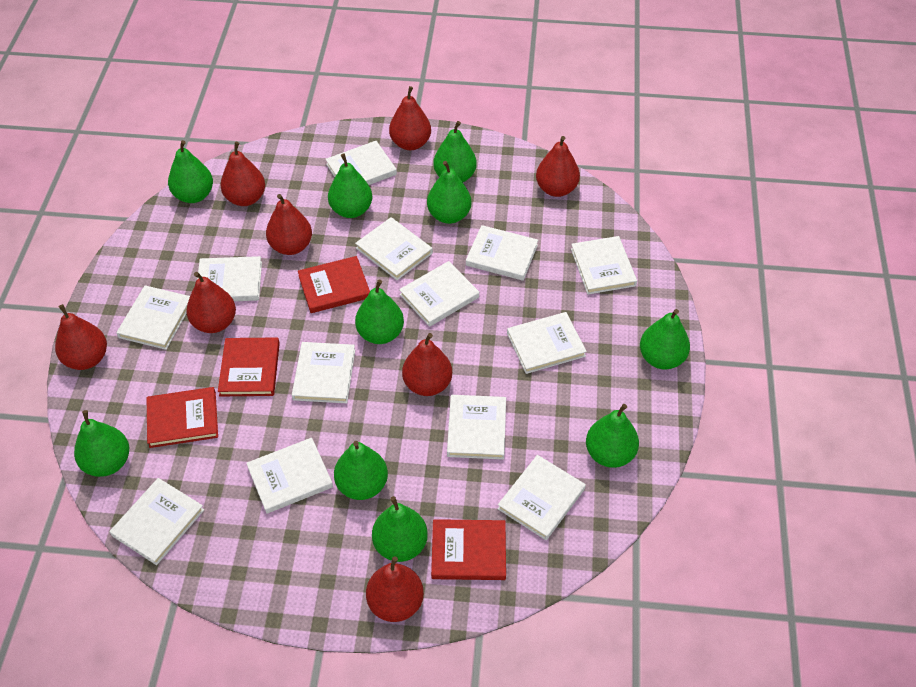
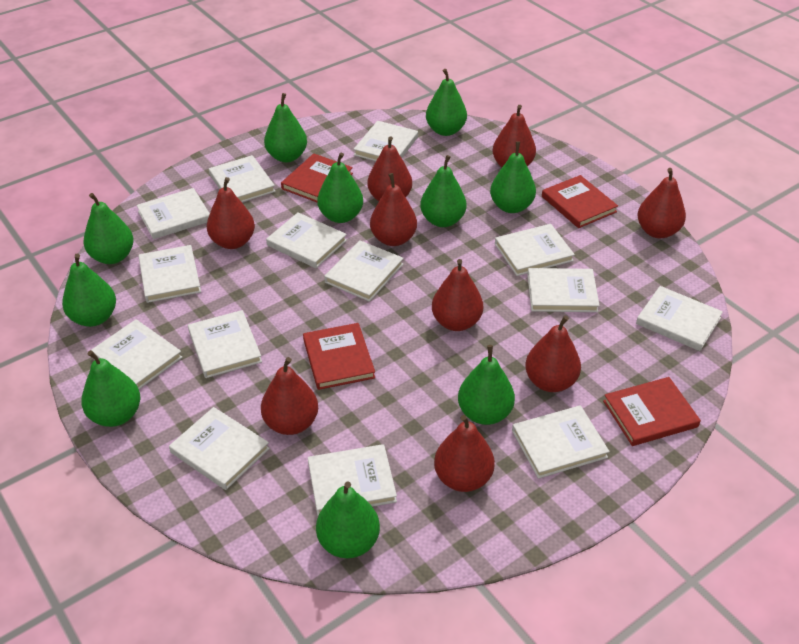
red pear: [55,304,107,370] [186,272,236,333] [220,142,265,206] [266,194,312,255] [366,556,424,622] [389,86,431,150] [402,333,452,396] [536,136,580,197] = 8 -> [207,177,255,249] [261,357,318,435] [367,136,412,201] [370,173,417,246] [432,259,483,331] [434,415,495,492] [493,105,536,167] [525,316,581,392] [637,168,686,238] = 9
white book: [109,478,204,565] [116,285,190,350] [197,256,262,301] [246,438,333,514] [292,342,355,403] [326,141,397,185] [355,217,433,280] [399,261,479,327] [447,395,506,460] [466,225,538,281] [498,455,586,540] [507,312,587,374] [571,236,637,294] = 13 -> [91,319,183,389] [137,188,210,239] [139,245,201,303] [169,407,270,490] [188,310,262,378] [209,155,276,202] [266,212,347,268] [308,444,397,516] [324,240,404,302] [354,121,418,161] [495,224,575,276] [512,405,610,479] [527,268,600,312] [636,286,723,351] = 14

